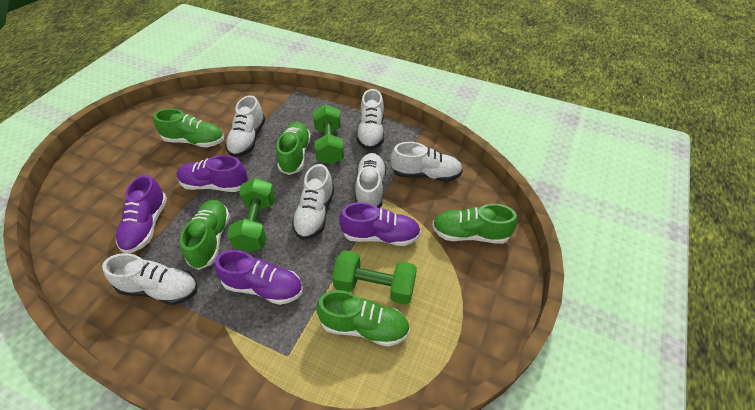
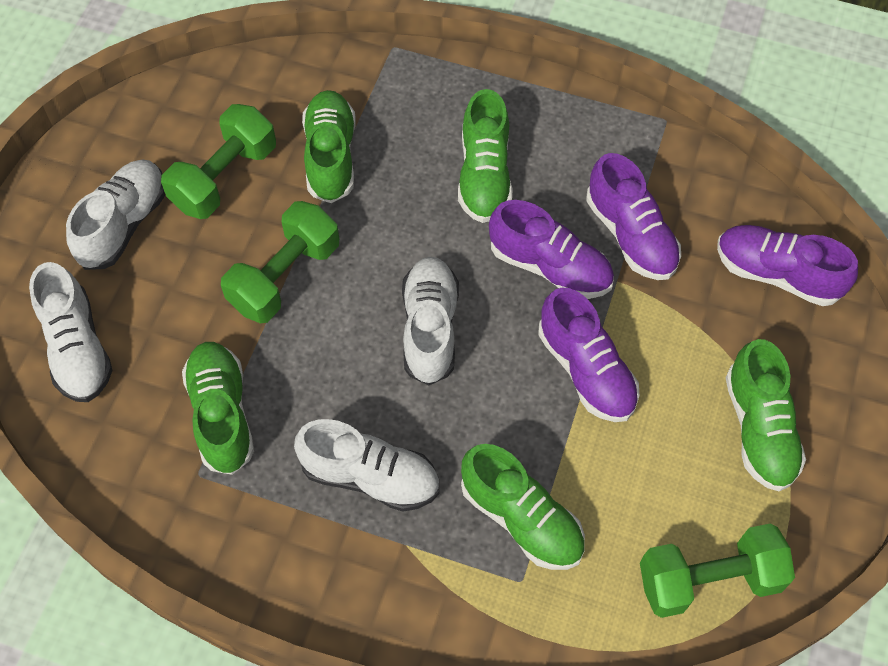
white shoe: [102,253,198,305] [225,95,265,157] [292,164,334,240] [355,153,386,208] [356,89,384,150] [391,142,463,182] = 6 -> [29,262,113,402] [66,159,165,270] [294,419,439,511] [402,257,459,385] = 4

